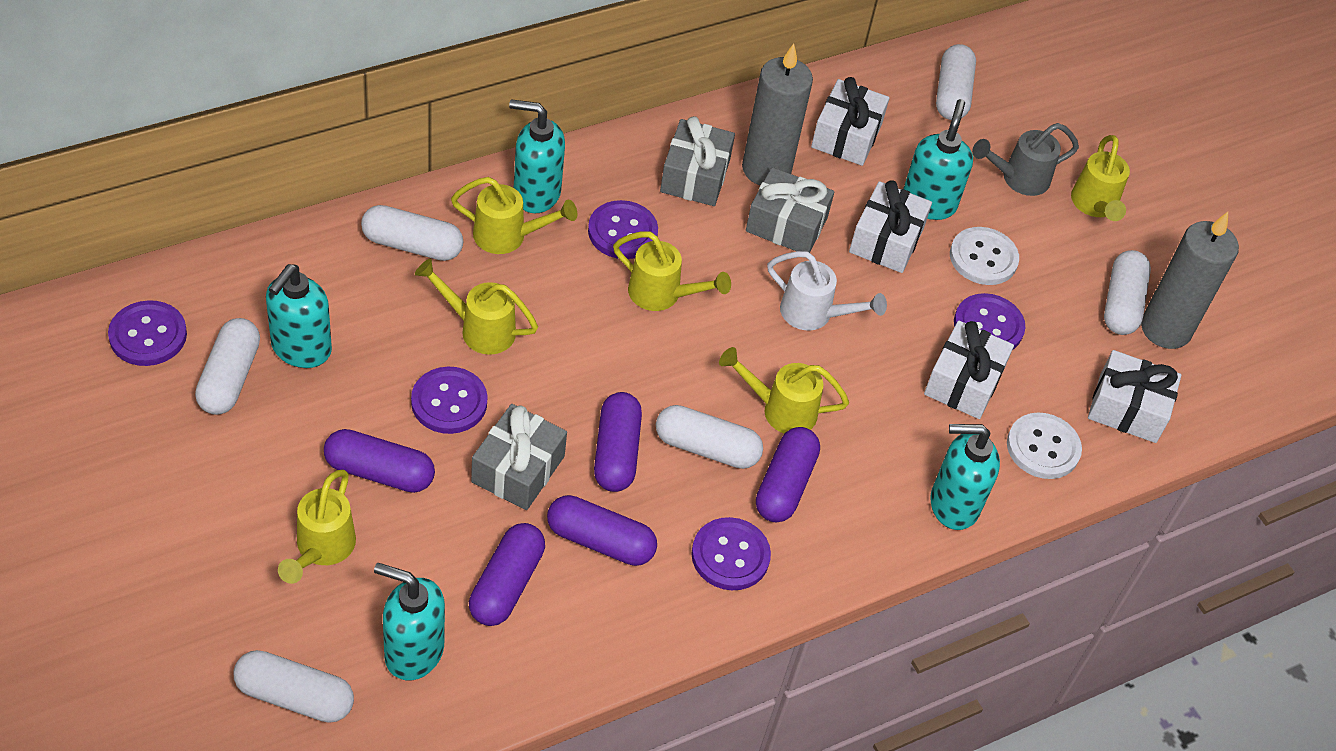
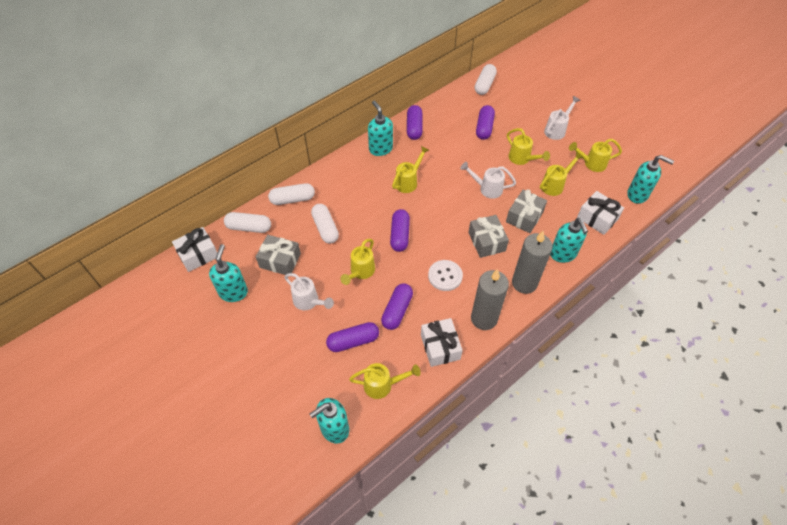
grey watering can: [972,123,1079,196] = 1 -> none = 0
purple button: [108,300,187,366] [411,367,488,434] [588,200,658,259] [691,517,771,590] [954,293,1025,349] = 5 -> none = 0
white button: [950,227,1019,285] [1007,412,1082,479] = 2 -> [428,260,463,291] = 1
white capsule: [195,318,260,415] [234,650,354,723] [361,205,463,261] [656,405,763,469] [936,44,976,120] [1104,250,1151,335] = 6 -> [224,212,271,233] [268,183,315,205] [311,204,339,244] [475,64,497,95] = 4
white gift: [811,77,889,166] [849,180,932,273] [924,321,1014,419] [1088,350,1181,443] = 4 -> [172,227,217,272] [421,318,463,367] [577,191,624,235] = 3
white watering can: [767,251,887,331] = 1 -> [284,273,334,310] [460,162,516,199] [544,96,581,140] = 3

